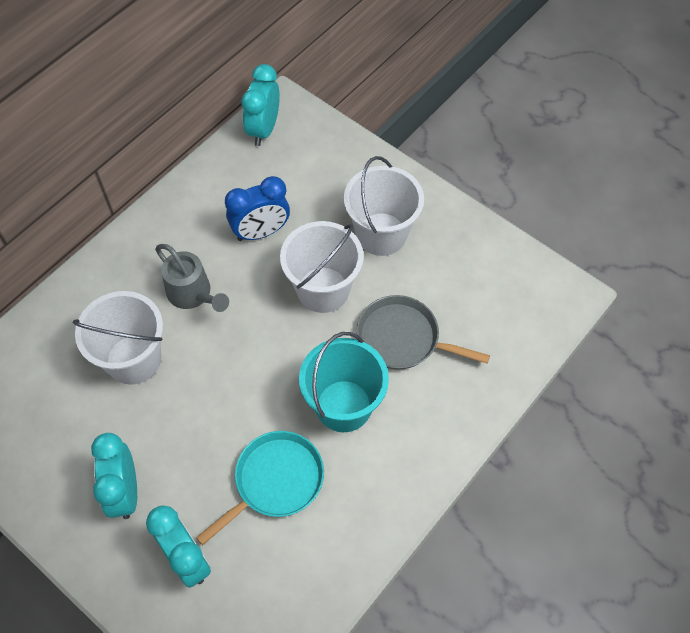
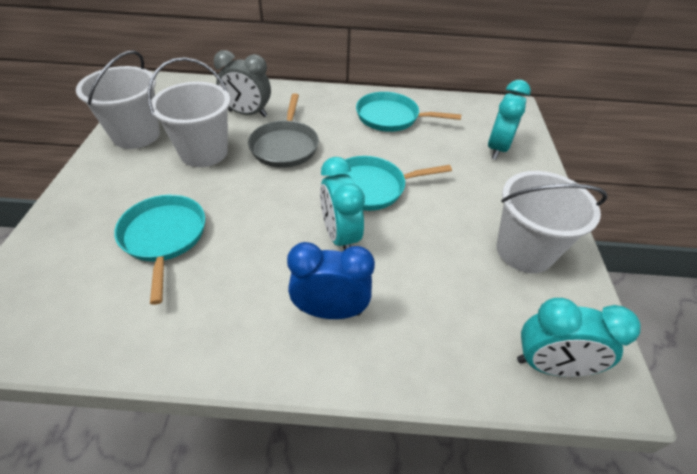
grey clock: none = 0 -> [214,50,271,117] = 1
grey watering can: [155,244,229,312] = 1 -> none = 0
turquoise bucket: [299,332,389,432] = 1 -> none = 0
turquoise pan: [196,431,324,545] = 1 -> [114,195,205,305] [330,156,452,211] [356,92,461,132] = 3

